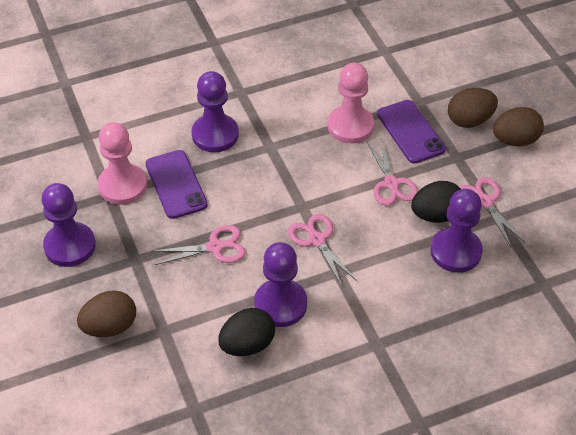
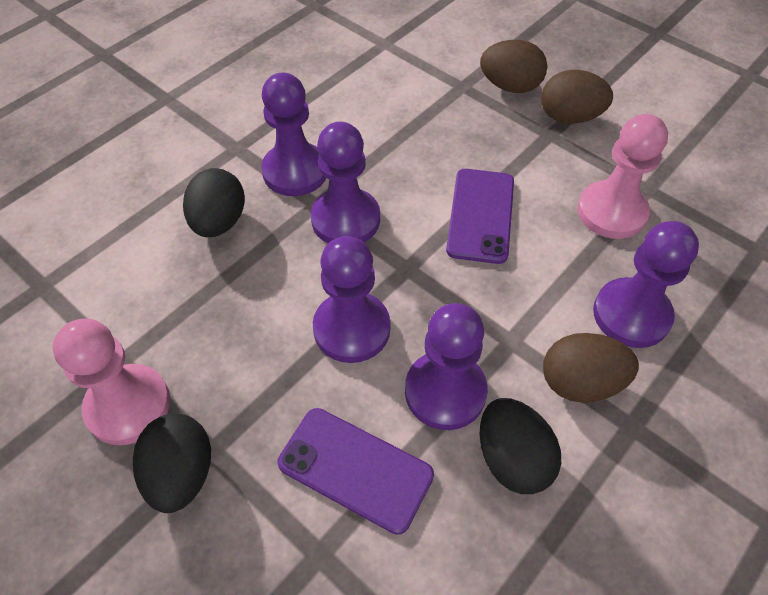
black egg: [218,308,275,356] [411,181,461,223] = 2 -> [133,413,211,513] [183,168,245,237] [480,398,561,494] = 3
pink scissors: [153,225,246,265] [288,214,357,286] [367,140,418,206] [459,177,525,246] = 4 -> none = 0
purple pawn: [42,183,96,267] [192,71,239,152] [254,242,307,327] [430,189,483,273] = 4 -> [261,73,326,196] [311,122,380,243] [313,236,390,363] [405,303,488,430] [593,221,699,348] = 5

